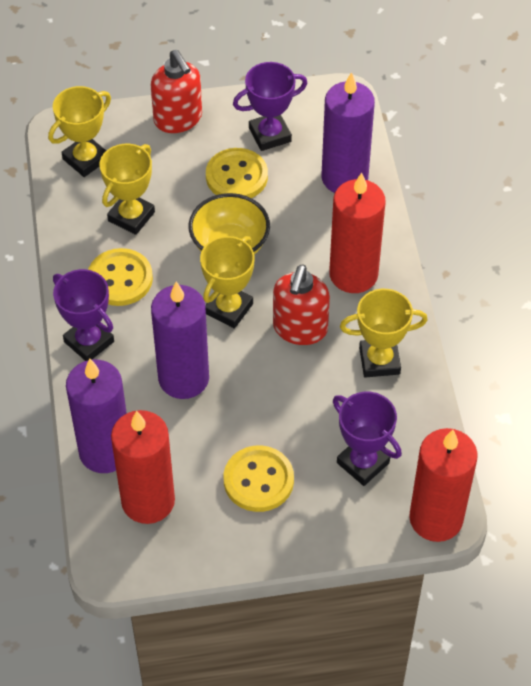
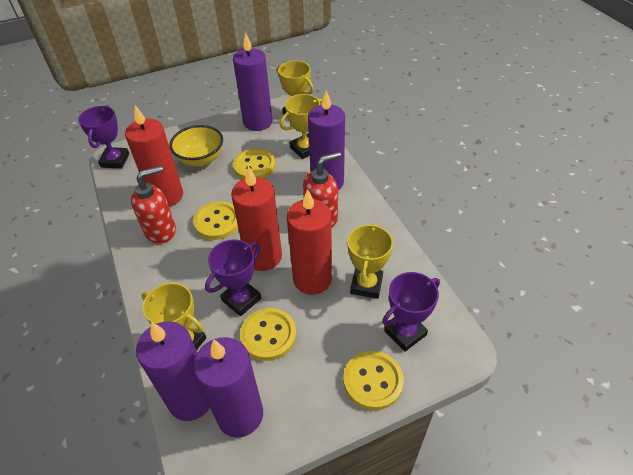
purple candle: [66,359,127,473] [151,282,209,399] [322,72,375,193] = 3 -> [136,321,210,421] [194,337,263,437] [233,33,272,131] [308,90,345,190] = 4
yellow button: [88,248,153,306] [206,148,268,198] [224,445,294,512] = 3 -> [193,201,238,240] [233,148,276,179] [240,308,296,361] [343,351,404,410] = 4

